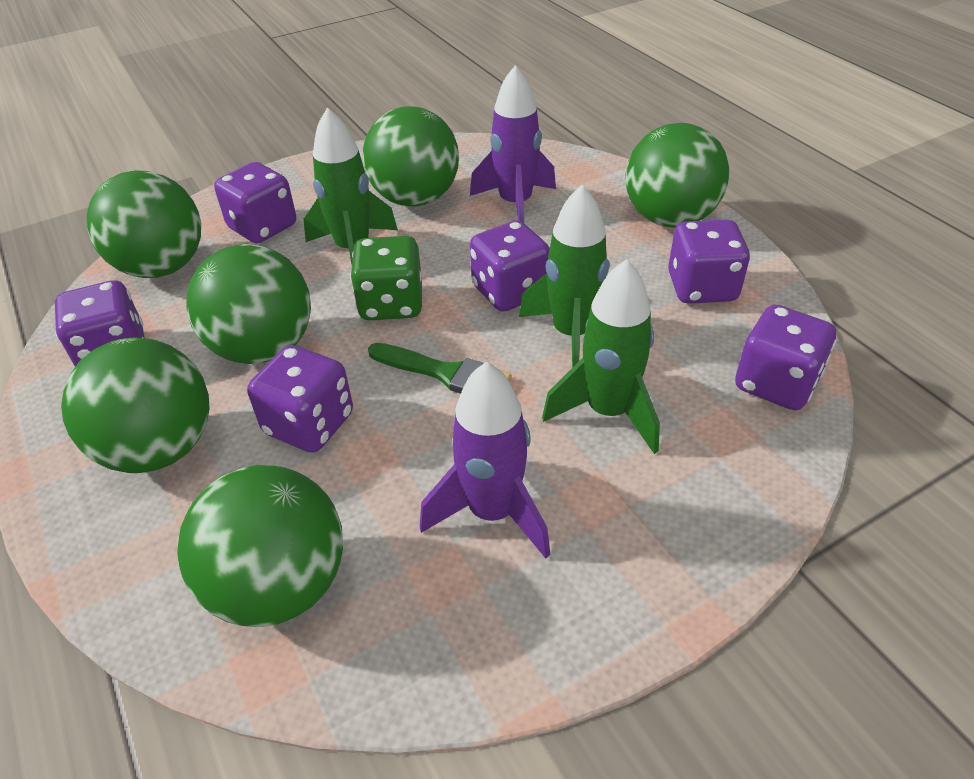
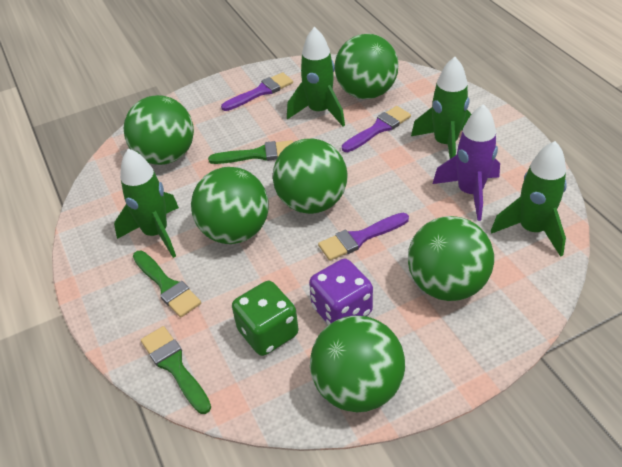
green brush: [368,343,512,394] = 1 -> [133,250,201,317] [141,326,211,414] [208,140,293,164] = 3
green rocket: [304,107,398,264] [519,184,610,368] [542,259,660,454] = 3 -> [114,148,179,258] [287,27,345,126] [411,57,471,159] [491,141,567,257] = 4
purple brush: none = 0 -> [221,72,293,111] [318,213,409,261] [342,106,411,152] = 3
purple dice: [55,280,144,366] [214,162,296,243] [247,345,353,453] [470,221,550,312] [668,219,750,304] [735,305,836,410] = 6 -> [309,259,373,325] = 1
purple rocket: [420,362,550,558] [470,65,556,223] = 2 -> [433,104,500,221] = 1

